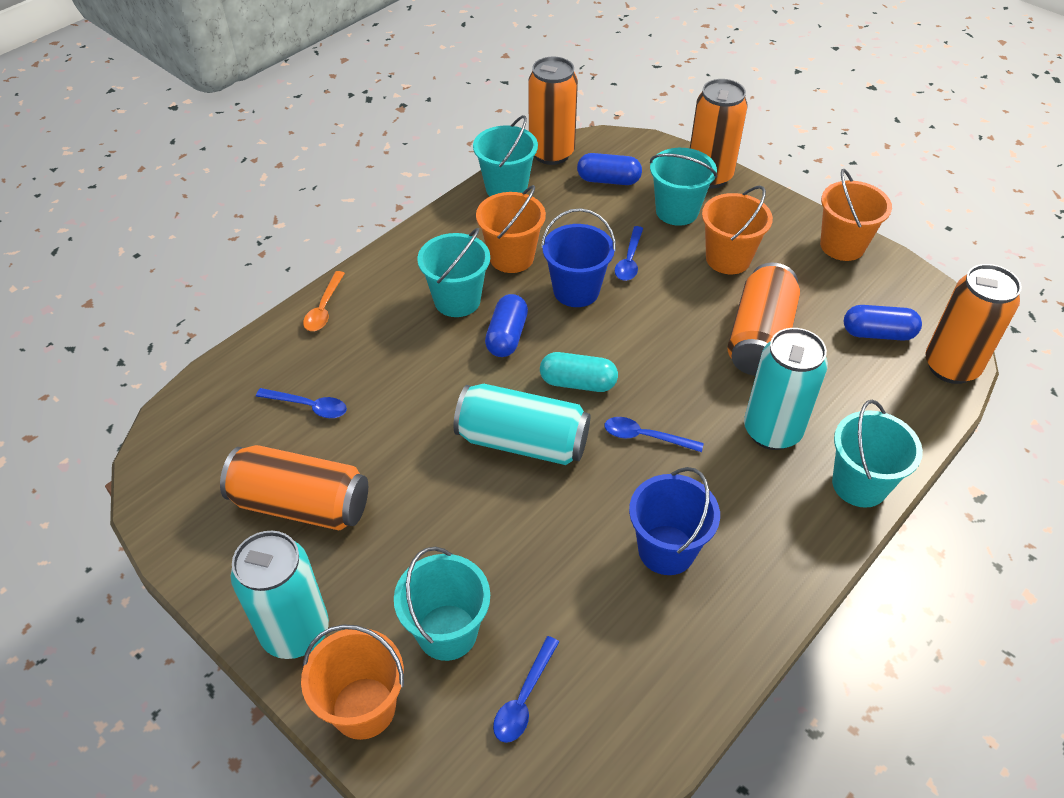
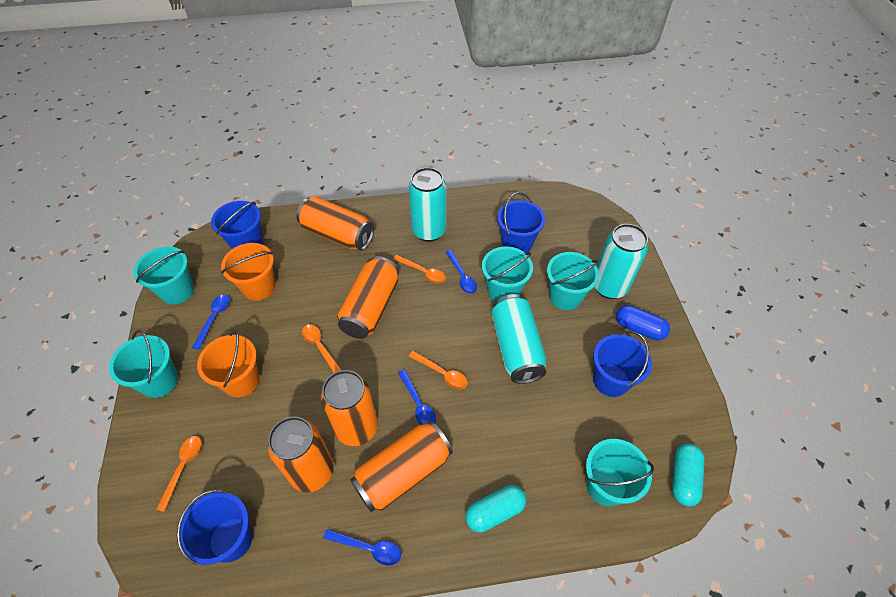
blue bucket: [541,208,616,307] [629,467,720,575] = 2 -> [177,490,253,565] [211,201,263,249] [497,192,545,253] [593,331,652,397] = 4
blue capsule: [485,294,528,357] [577,153,642,185] [844,305,922,341] = 3 -> [616,305,670,340] = 1
orange bucket: [301,624,404,740] [476,185,546,273] [702,185,773,274] [820,169,892,261] = 4 -> [197,330,260,398] [221,243,275,301] = 2
orange spoon: [303,271,345,331] = 1 -> [156,436,201,512] [302,325,341,373] [393,255,446,283] [409,351,468,389] = 4
turquoise capsule: [540,352,618,392] = 1 -> [465,485,526,532] [672,444,704,507] = 2

